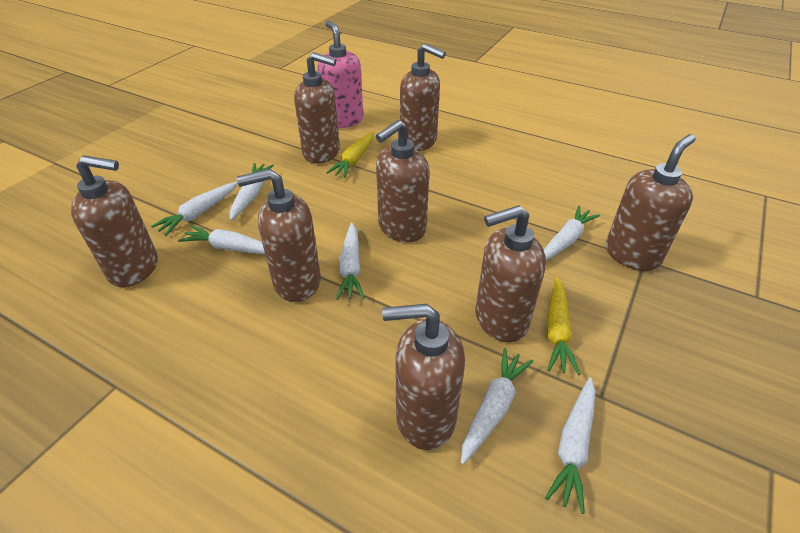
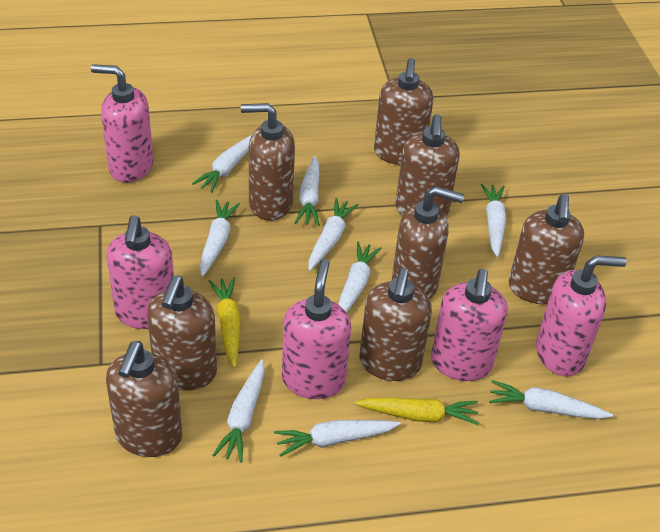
pink soap dispenser: [317,21,363,128] = 1 -> [91,64,153,183] [107,215,174,329] [282,259,351,399] [431,269,508,381] [536,255,627,376] = 5
white carrot: [151,182,238,236] [178,225,265,254] [230,163,274,220] [336,223,364,300] [461,348,533,465] [544,206,600,261] [545,377,595,514] = 7 -> [192,135,252,193] [200,200,240,277] [212,359,265,462] [274,420,401,457] [295,156,320,226] [309,198,358,271] [338,241,382,313] [481,184,506,257] [489,380,613,419] = 9

